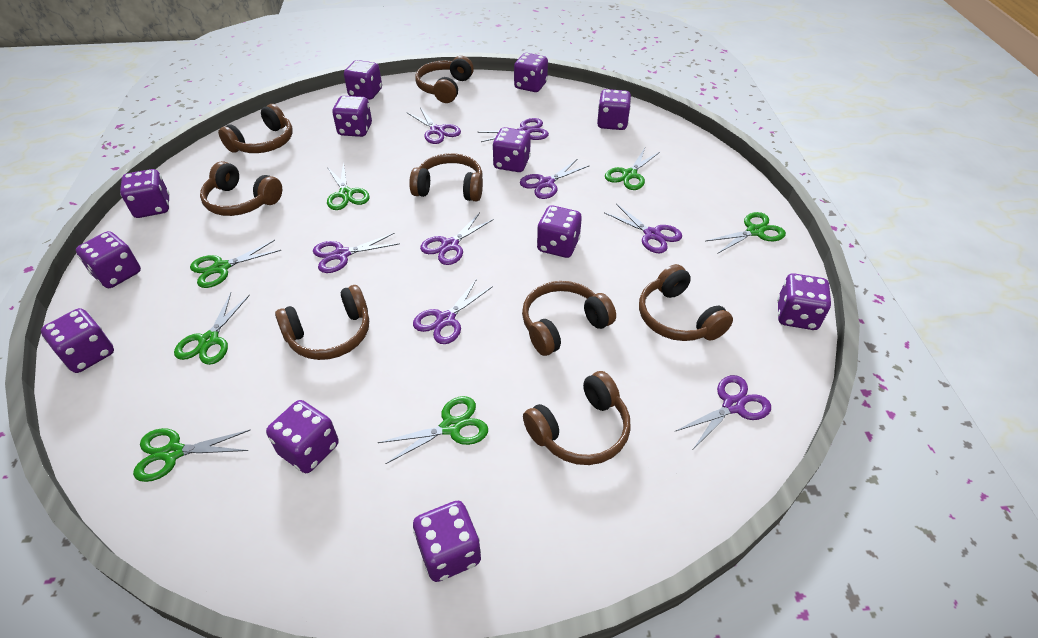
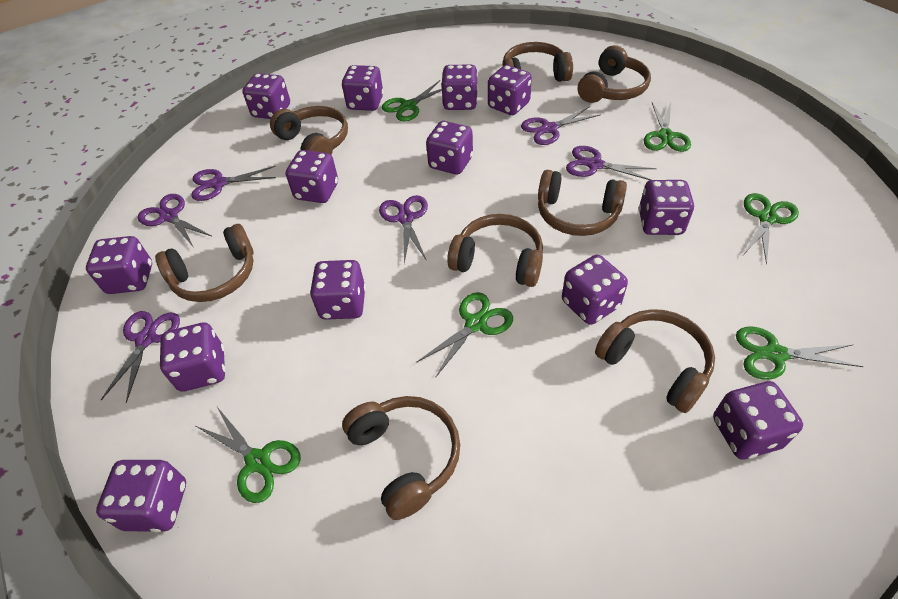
green scissors: [133,428,251,482] [174,293,250,365] [190,240,281,288] [327,162,370,210] [377,396,488,464] [605,148,660,190] [706,212,786,254] = 7 -> [196,407,301,503] [382,80,442,122] [417,292,513,378] [644,102,691,152] [736,327,863,380] [743,193,799,265] = 6
purple dice: [41,308,114,373] [76,231,141,288] [120,169,169,218] [266,400,339,473] [332,96,372,137] [344,60,382,100] [413,501,481,582] [492,127,531,172] [514,53,548,92] [537,205,582,258] [597,89,631,130] [777,273,831,330] = 12 -> [86,236,152,294] [96,460,186,532] [160,323,225,392] [242,73,290,119] [286,150,338,203] [310,260,366,320] [342,65,383,111] [426,121,473,175] [441,64,478,110] [488,65,532,115] [562,255,628,325] [639,180,694,235] [713,381,803,459] = 13
purple scissors: [313,233,400,273] [407,107,461,144] [413,279,493,344] [420,213,494,265] [478,118,549,142] [520,159,589,199] [604,204,682,253] [676,375,771,449] = 8 -> [101,311,180,403] [138,194,211,246] [192,166,276,201] [379,195,428,264] [521,106,601,145] [566,146,657,180] = 6

